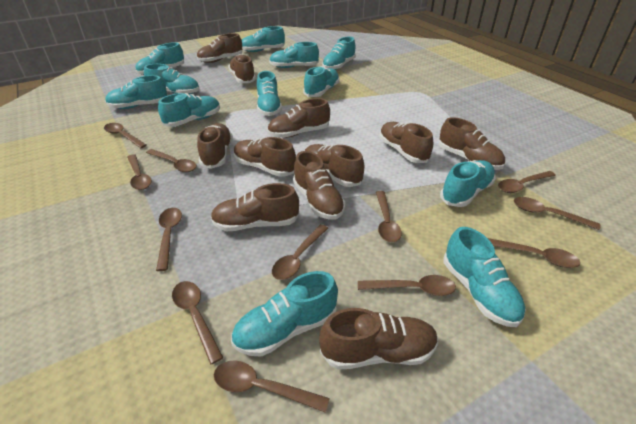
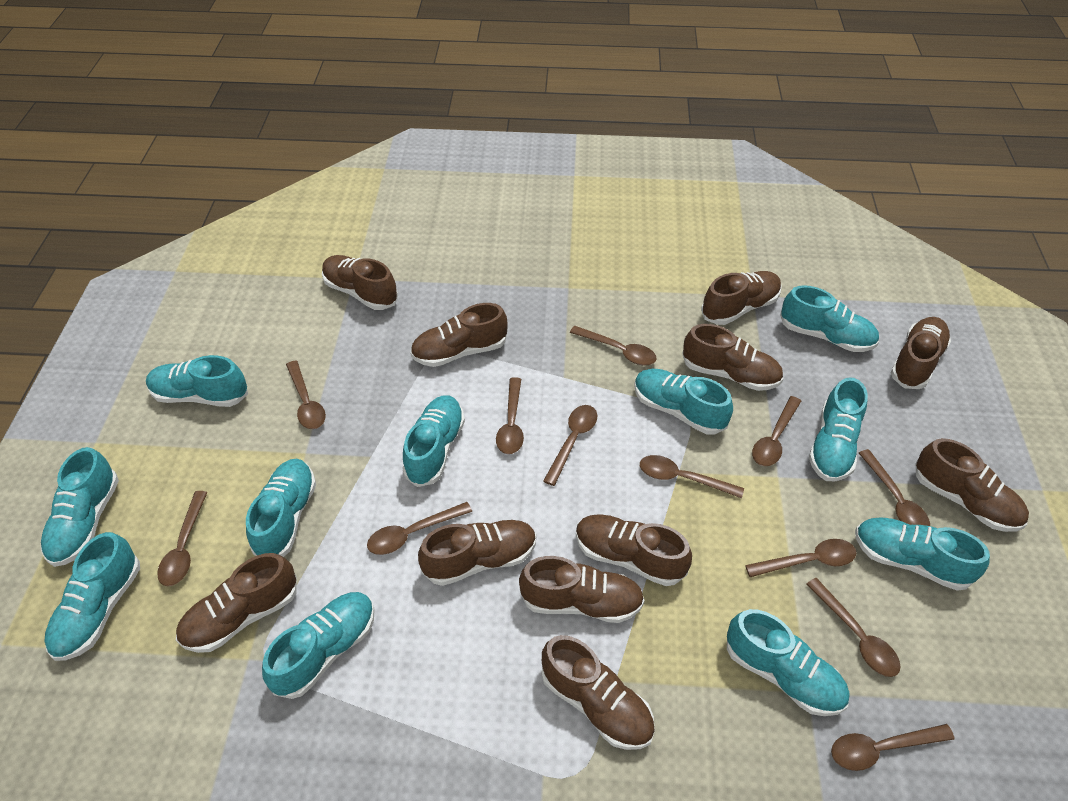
turquoise shoe: [105,75,168,109] [135,42,184,75] [144,64,200,95] [158,93,220,127] [231,271,338,357] [242,26,285,52] [257,71,282,116] [269,42,319,68] [303,66,339,97] [322,37,356,70] [440,160,496,207] [444,227,526,327] = 12 -> [41,447,119,567] [44,532,140,661] [146,355,248,407] [246,459,316,557] [262,592,375,699] [402,395,465,487] [634,369,733,435] [727,609,849,716] [780,285,879,352] [809,377,868,481] [855,518,990,591] = 11

